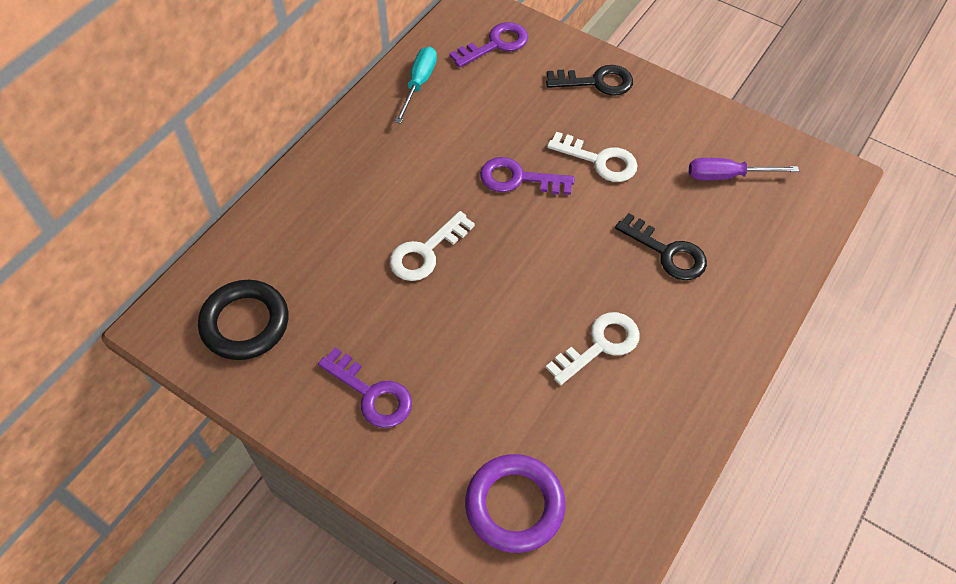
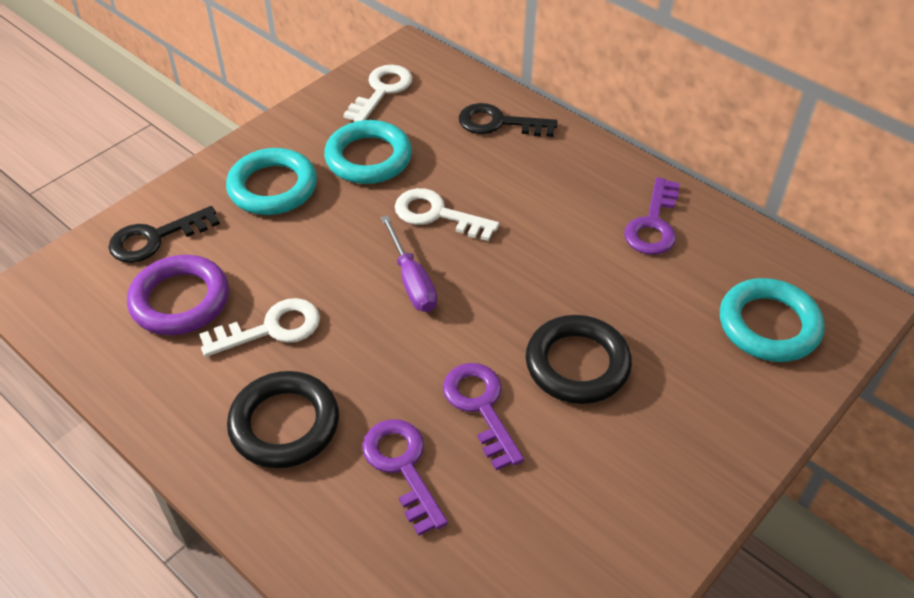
black ring: [198,280,289,360] = 1 -> [227,371,339,468] [526,315,632,404] = 2
turquoise ring: none = 0 -> [226,148,317,215] [324,120,412,184] [720,278,825,362] = 3
turquoise screwdriver: [395,47,437,124] = 1 -> none = 0

